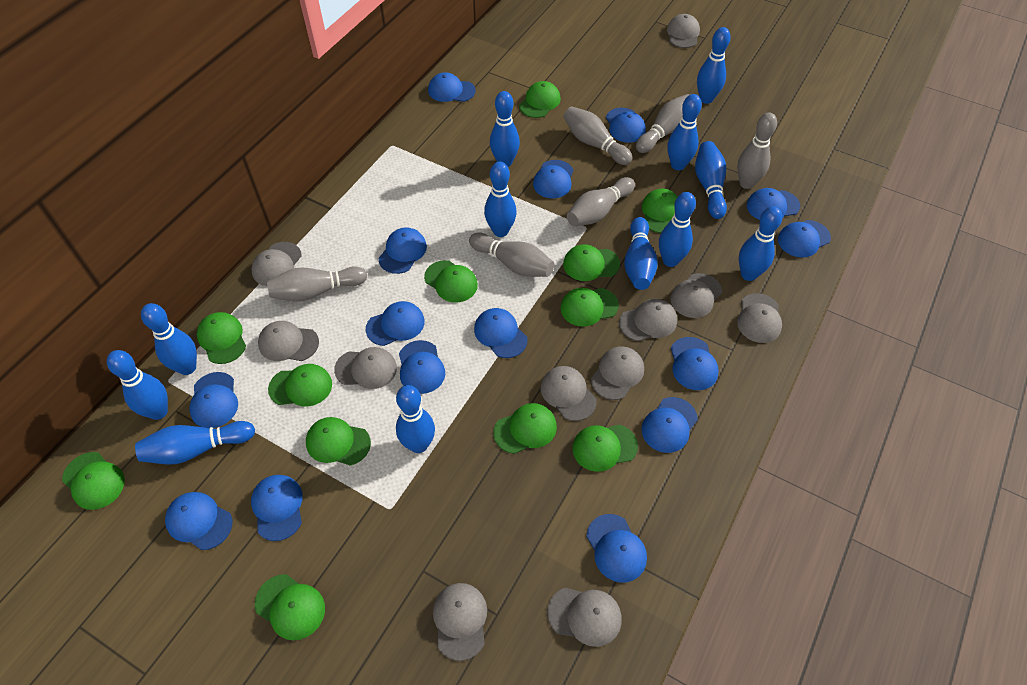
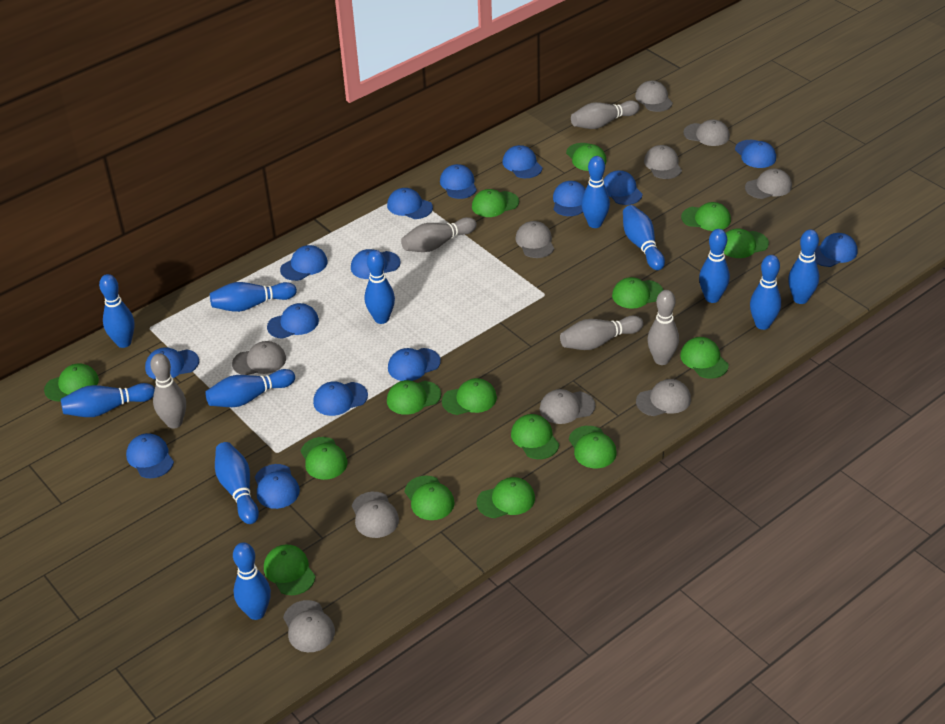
green cap: [62,452,125,510] [197,312,246,364] [255,574,325,640] [268,364,332,407] [306,417,371,466] [424,260,478,303] [493,403,557,454] [519,81,561,118] [560,288,619,327] [563,244,620,281] [572,425,638,472] [642,189,678,233] = 12 -> [44,363,99,401] [264,545,316,595] [301,437,348,480] [387,380,441,415] [405,476,455,520] [442,378,497,415] [472,189,519,217] [477,477,535,518] [511,414,559,459] [566,143,607,171] [569,426,617,468] [612,277,663,309] [680,337,728,379] [681,202,731,231] [724,228,769,258] = 15
grey bowling pin: [267,266,367,301] [469,233,554,277] [563,106,633,165] [567,177,635,226] [636,94,690,153] [737,113,777,189] = 6 -> [150,353,186,429] [401,217,477,252] [560,316,643,350] [571,100,640,129] [647,290,679,365] = 5
grey cap: [251,242,302,286] [258,321,319,361] [334,347,397,389] [433,583,487,661] [541,366,597,421] [547,588,622,647] [591,346,644,400] [619,299,677,341] [667,14,700,48] [670,273,722,318] [737,293,782,343] = 11 -> [232,341,286,375] [283,600,335,652] [352,492,399,538] [515,221,554,258] [540,389,595,424] [635,81,673,112] [636,379,691,416] [644,145,682,179] [683,119,730,146] [745,169,792,199] = 10

